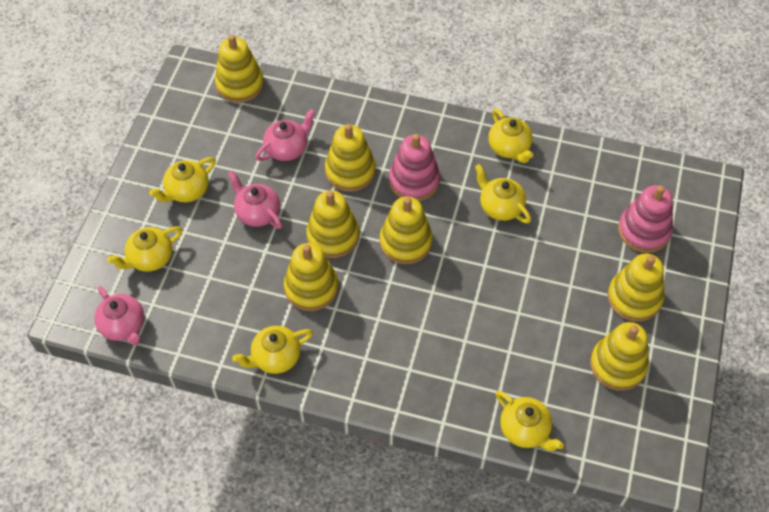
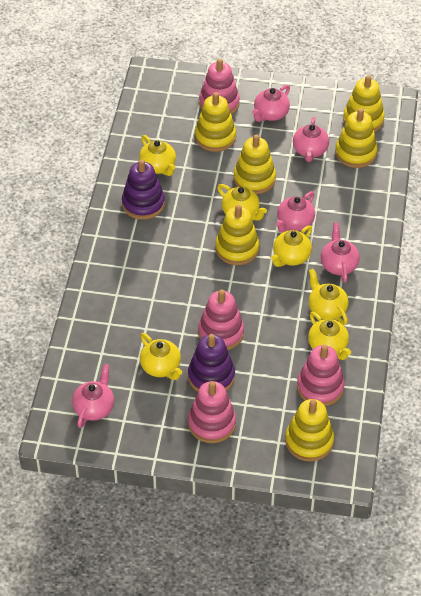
pink stacking toy: [389,134,440,201] [618,185,673,253] = 2 -> [188,381,236,443] [198,290,244,350] [199,59,240,115] [297,345,345,406] = 4
pink teapot: [94,286,144,345] [228,171,282,229] [256,109,316,161] = 3 -> [72,364,114,428] [252,85,290,122] [276,191,315,233] [293,117,329,162] [321,222,360,283] = 5
purple stacking toy: none = 0 -> [122,159,165,220] [188,334,235,392] = 2
yellow stacking toy: [215,35,264,103] [284,243,338,311] [306,190,359,258] [325,124,376,192] [380,197,433,264] [590,322,649,391] [607,254,664,322] = 7 -> [195,92,236,152] [216,205,259,265] [234,135,276,194] [285,399,334,462] [335,108,377,168] [343,75,385,132] = 6

